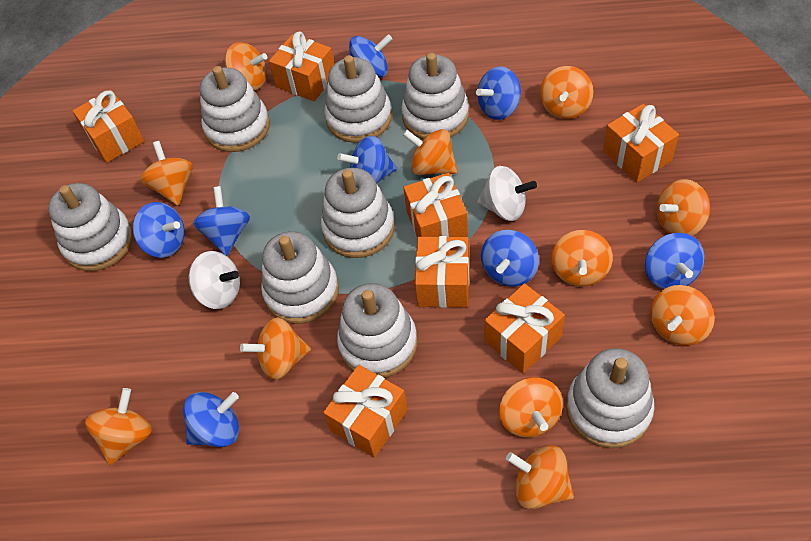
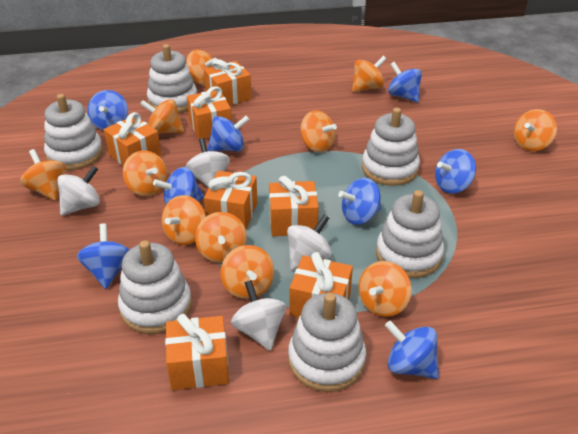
white spinning top: [188,251,240,309] [477,166,537,221] = 2 -> [57,166,100,216] [186,138,230,188] [231,280,286,351] [287,215,332,270] = 4
white stacking toy: [48,183,133,271] [200,66,270,152] [261,231,339,324] [321,168,395,258] [324,55,392,143] [337,283,418,378] [401,53,469,139] [566,348,655,448] = 8 -> [44,94,103,170] [118,240,192,334] [147,44,197,113] [288,293,366,392] [362,108,420,186] [376,190,444,278] = 6

